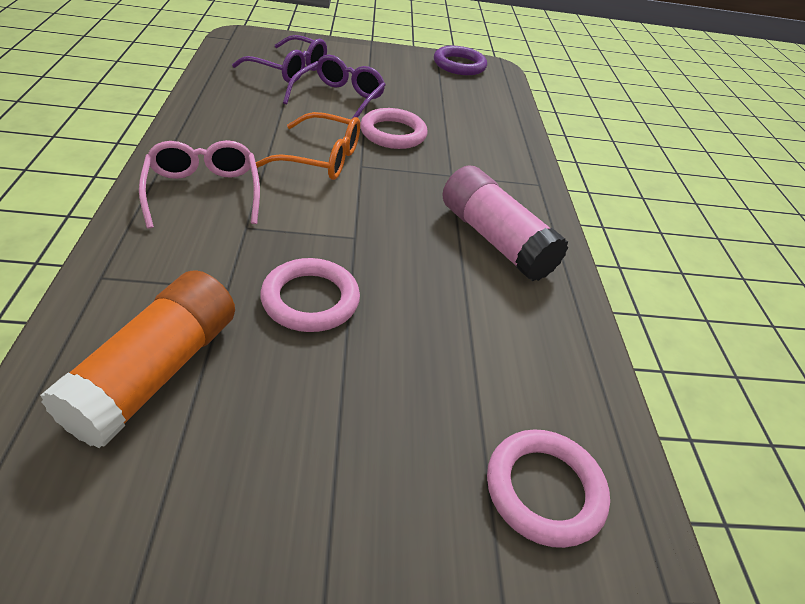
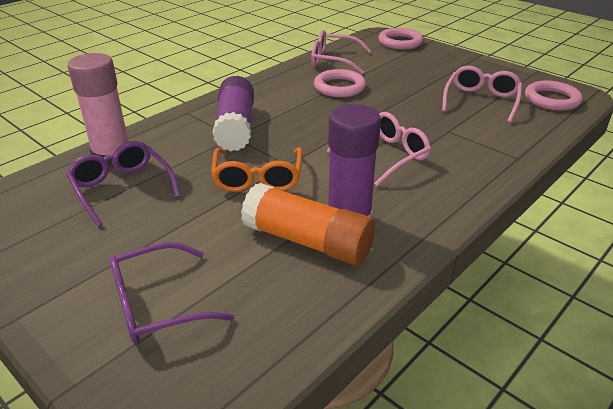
pink glasses: [139,140,260,229] = 1 -> [311,30,371,74] [327,112,431,186] [442,66,522,123] = 3
purple glue stick: none = 0 -> [212,76,254,152] [328,104,381,218] = 2
purple ring: [434,46,487,75] = 1 -> none = 0

